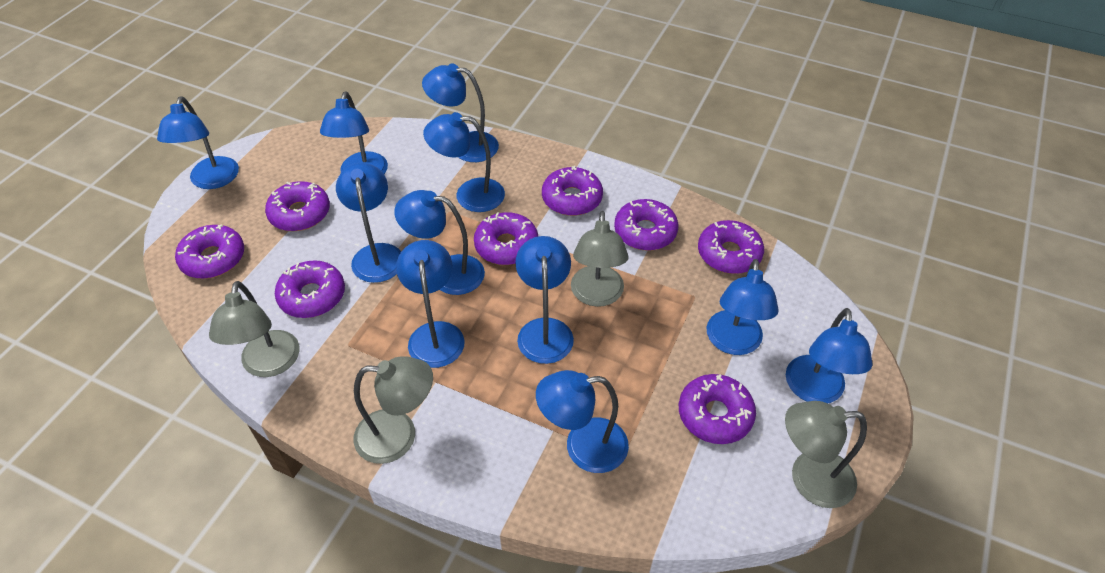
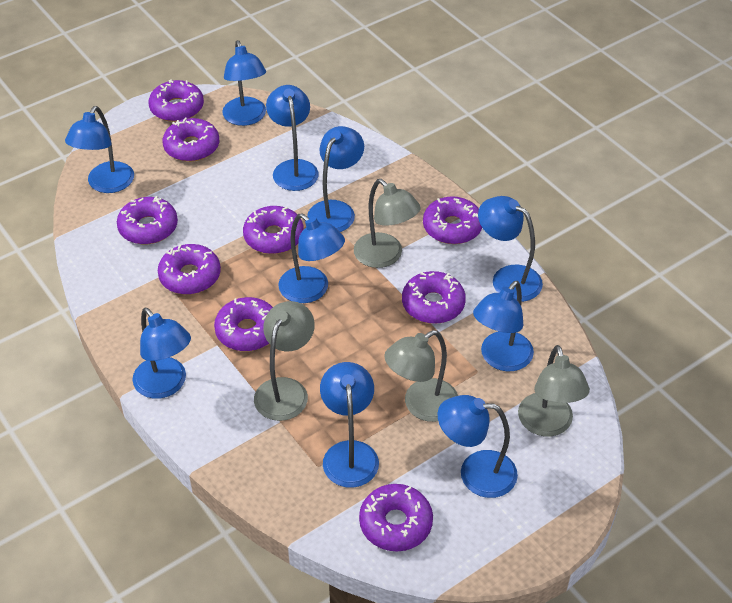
blue lamp: [157,96,239,189] [320,91,388,174] [336,163,401,283] [394,190,485,295] [396,240,465,368] [422,63,499,162] [423,112,505,212] [515,236,574,364] [536,370,629,473] [706,259,779,355] [786,308,873,404] = 11 -> [65,106,134,193] [132,308,191,399] [222,40,266,126] [266,85,319,191] [278,213,345,303] [307,126,364,232] [320,362,379,488] [438,395,518,498] [473,281,534,371] [478,196,543,302] = 10
purple donut: [175,224,244,279] [265,181,330,231] [275,260,345,318] [474,212,538,265] [542,166,603,216] [614,199,678,251] [679,374,756,444] [698,220,764,274] = 8 -> [117,196,178,244] [149,79,204,122] [158,244,221,295] [163,118,219,162] [214,297,273,351] [243,206,304,254] [359,484,433,551] [402,271,466,324] [423,196,482,244] = 9

